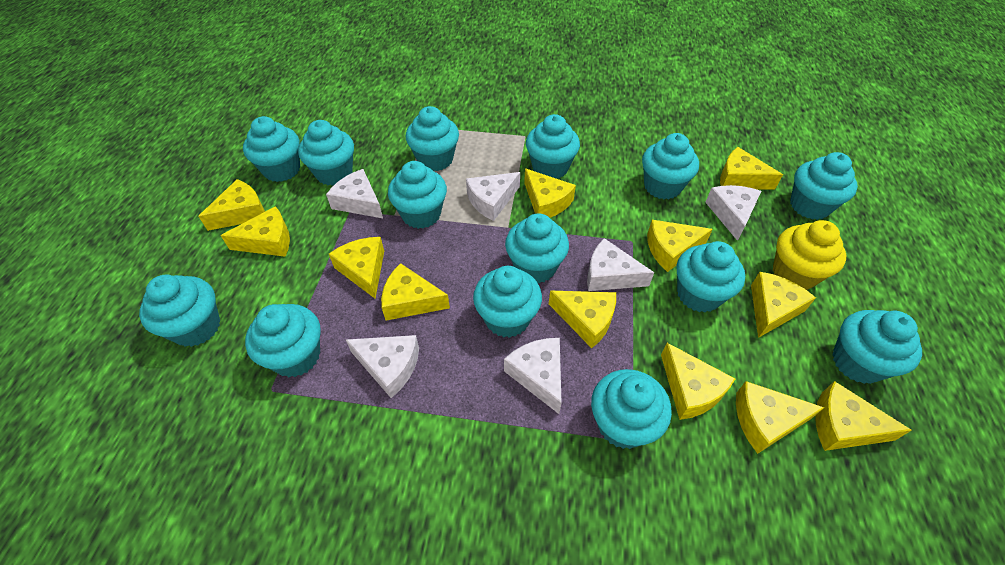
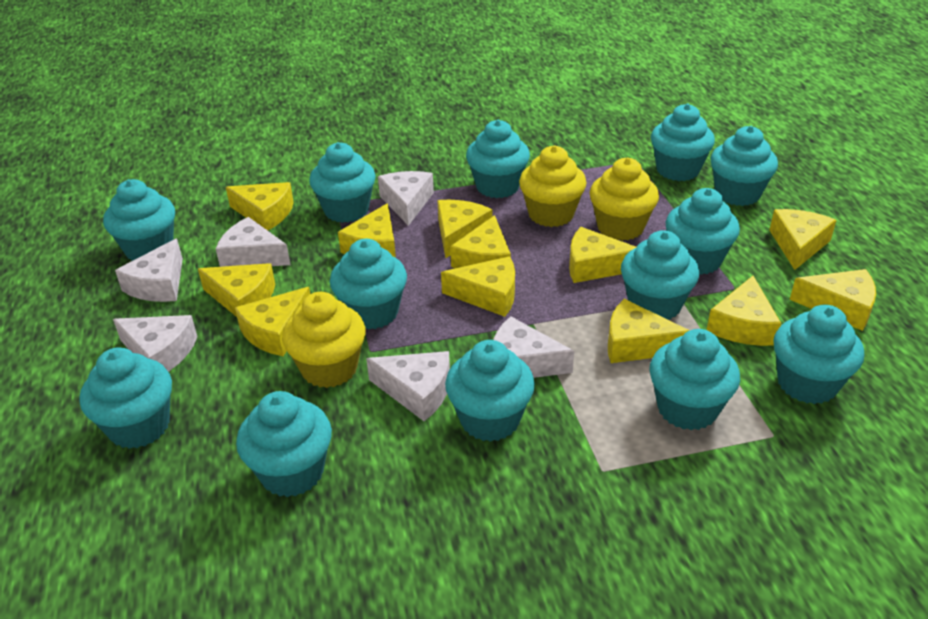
turquoise cupcake: [139,274,220,347] [243,116,300,182] [245,304,321,377] [298,120,354,186] [388,161,447,229] [406,106,459,171] [473,266,542,338] [505,213,569,283] [526,114,580,179] [591,369,672,449] [642,133,699,199] [677,241,745,312] [790,152,858,220] [832,310,922,384] = 14 -> [80,347,172,449] [103,179,175,261] [236,391,332,497] [309,142,376,223] [330,239,407,330] [445,340,535,442] [466,120,530,198] [621,230,699,320] [649,329,740,430] [651,104,715,181] [666,188,740,275] [710,126,778,206] [773,305,864,404] = 13
yellow cupcake: [773,220,846,290] = 1 -> [282,292,366,388] [519,145,586,227] [590,157,659,241] = 3

